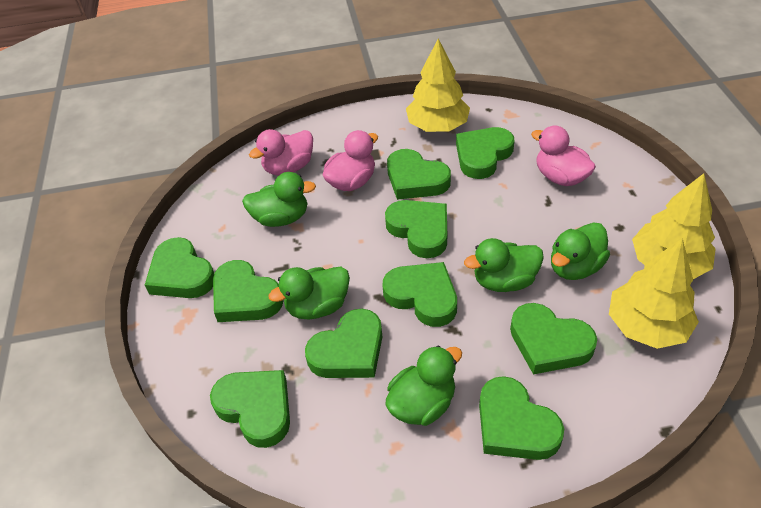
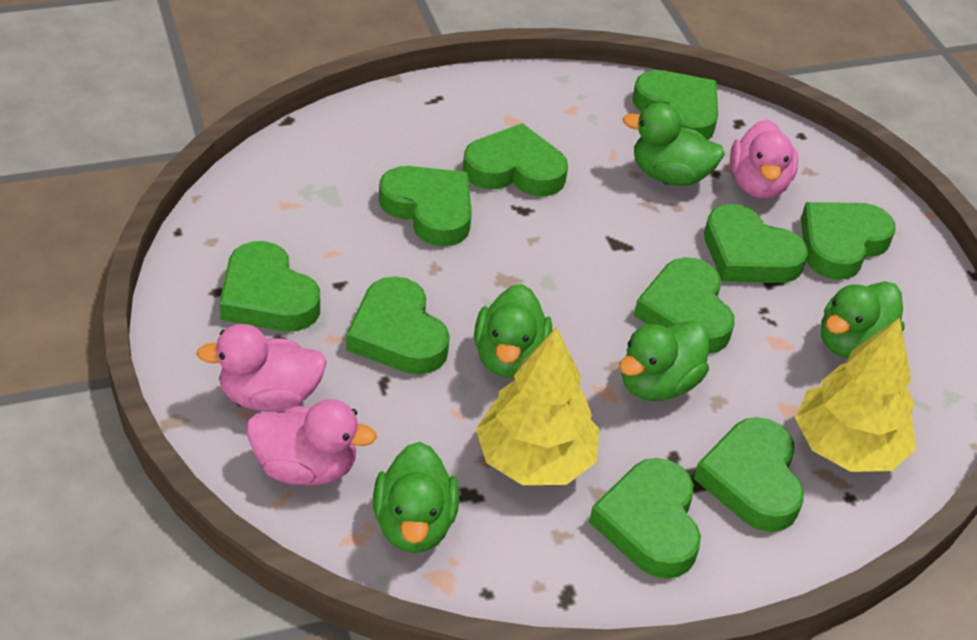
yellow tree: [406,39,470,132] [609,238,699,349] [632,173,716,279] = 3 -> [476,327,599,485] [795,317,916,472] = 2

